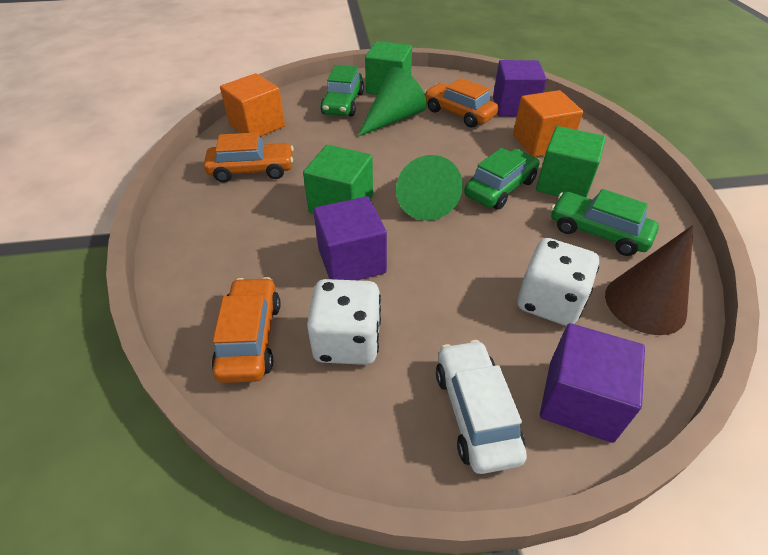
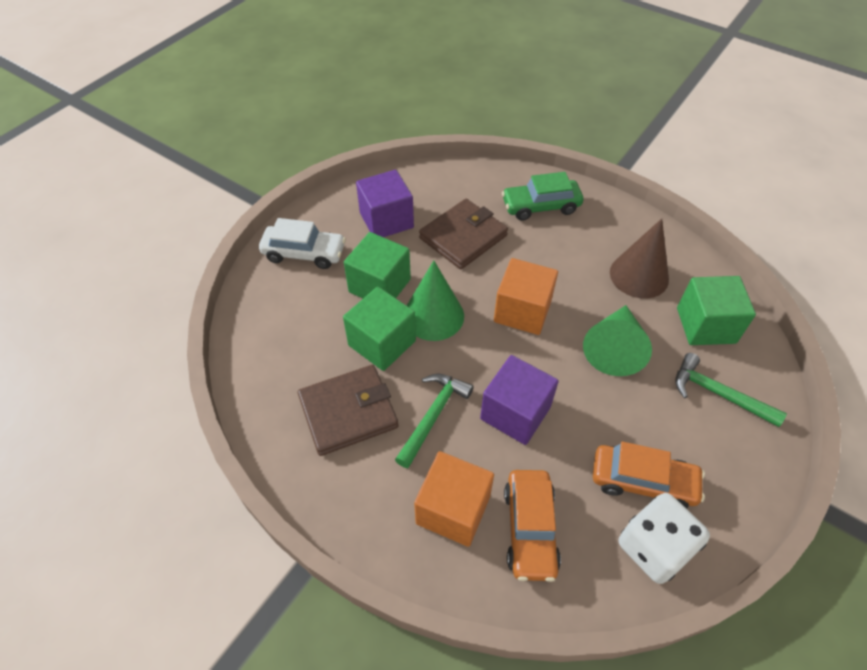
brown wallet: none = 0 -> [298,365,398,456] [419,199,508,269] = 2
green car: [320,65,364,117] [464,148,540,210] [551,189,659,256] = 3 -> [502,172,583,221] = 1
green hammer: none = 0 -> [395,374,474,468] [675,353,787,427] = 2
orange car: [204,132,294,182] [212,277,281,383] [424,78,498,128] = 3 -> [504,470,561,582] [593,442,705,509] = 2
purple cube: [313,196,387,280] [493,60,547,117] [540,323,645,443] = 3 -> [356,170,414,237] [480,355,559,445] = 2
white dice: [307,279,381,365] [518,238,599,326] = 2 -> [619,493,710,584] = 1

